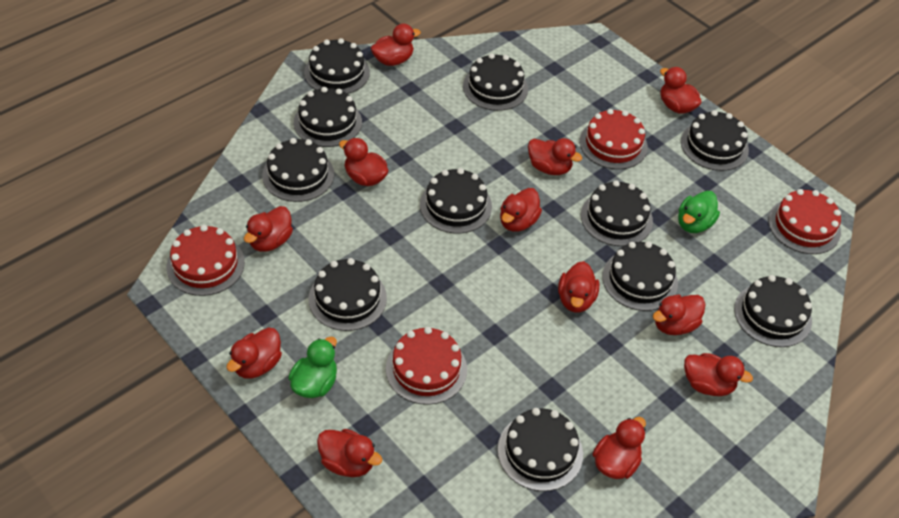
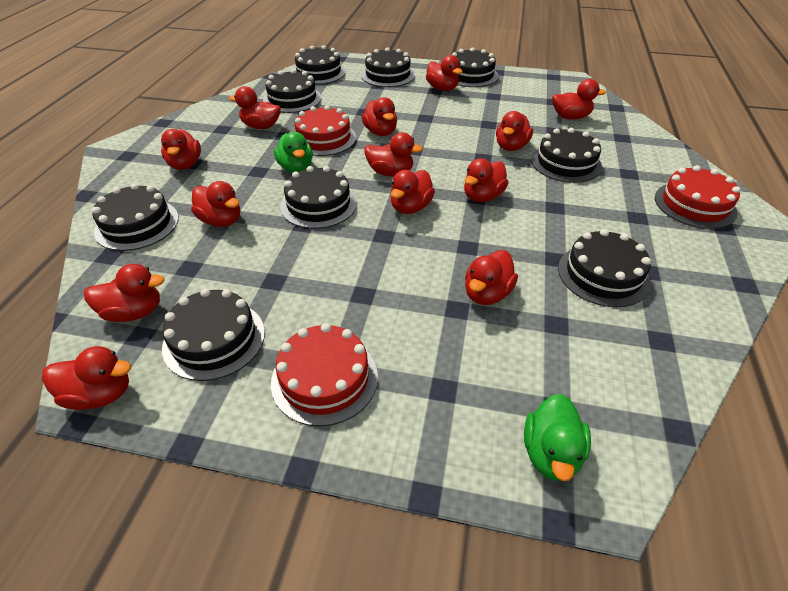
black cake: [262,138,334,202] [294,87,362,147] [304,38,370,94] [309,258,387,331] [420,168,492,234] [463,53,528,111] [498,408,583,491] [581,180,653,246] [602,241,678,311] [681,110,749,171] [734,275,812,347] = 11 -> [92,183,179,251] [162,288,265,381] [263,69,322,113] [280,166,357,229] [295,45,346,84] [361,47,415,87] [452,48,498,87] [531,128,602,183] [558,229,651,307] = 9
red cake: [167,225,245,296] [386,327,467,405] [580,109,648,169] [768,189,841,254] = 4 -> [271,323,378,426] [294,105,356,156] [655,165,741,229] = 3
red duck: [227,327,282,379] [244,206,293,252] [317,429,382,477] [339,138,389,186] [371,24,421,66] [500,188,542,232] [528,138,582,175] [558,261,599,313] [593,417,646,479] [653,294,706,335] [660,67,702,113] [684,353,753,396] = 12 -> [42,346,131,410] [84,264,165,322] [161,129,201,170] [191,181,240,227] [229,86,281,129] [362,97,397,136] [364,132,423,177] [391,170,435,214] [426,55,463,91] [464,158,508,202] [465,250,518,305] [496,111,533,151] [552,79,606,120] = 13

